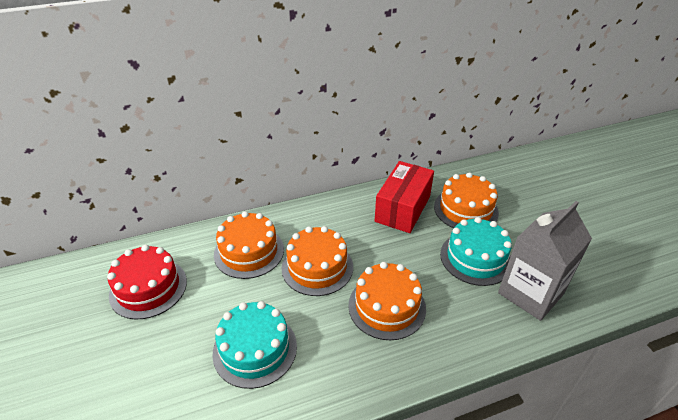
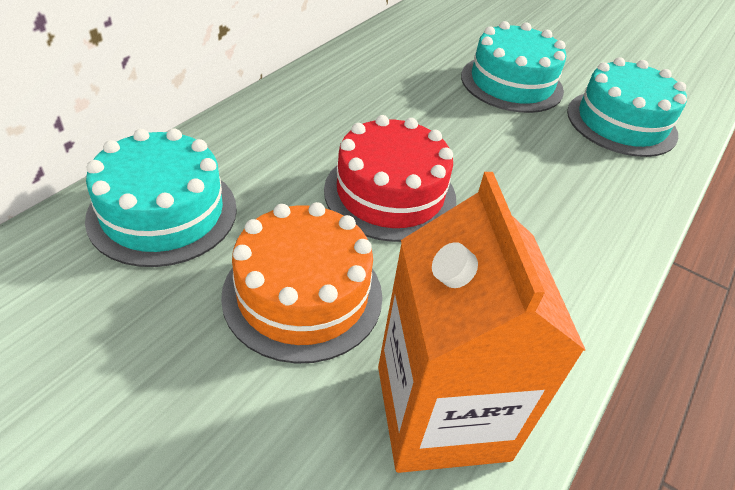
grey carton: [498,201,592,321] = 1 -> none = 0
orange cake: [214,211,284,279] [282,226,353,296] [348,262,426,340] [434,172,499,228] = 4 -> [221,202,383,364] = 1
orange carton: none = 0 -> [378,172,586,473] = 1
red box: [375,161,434,233] = 1 -> none = 0
turquoise cake: [212,301,297,389] [440,217,512,286] = 2 -> [85,128,237,267] [461,21,566,113] [567,57,687,157] = 3

